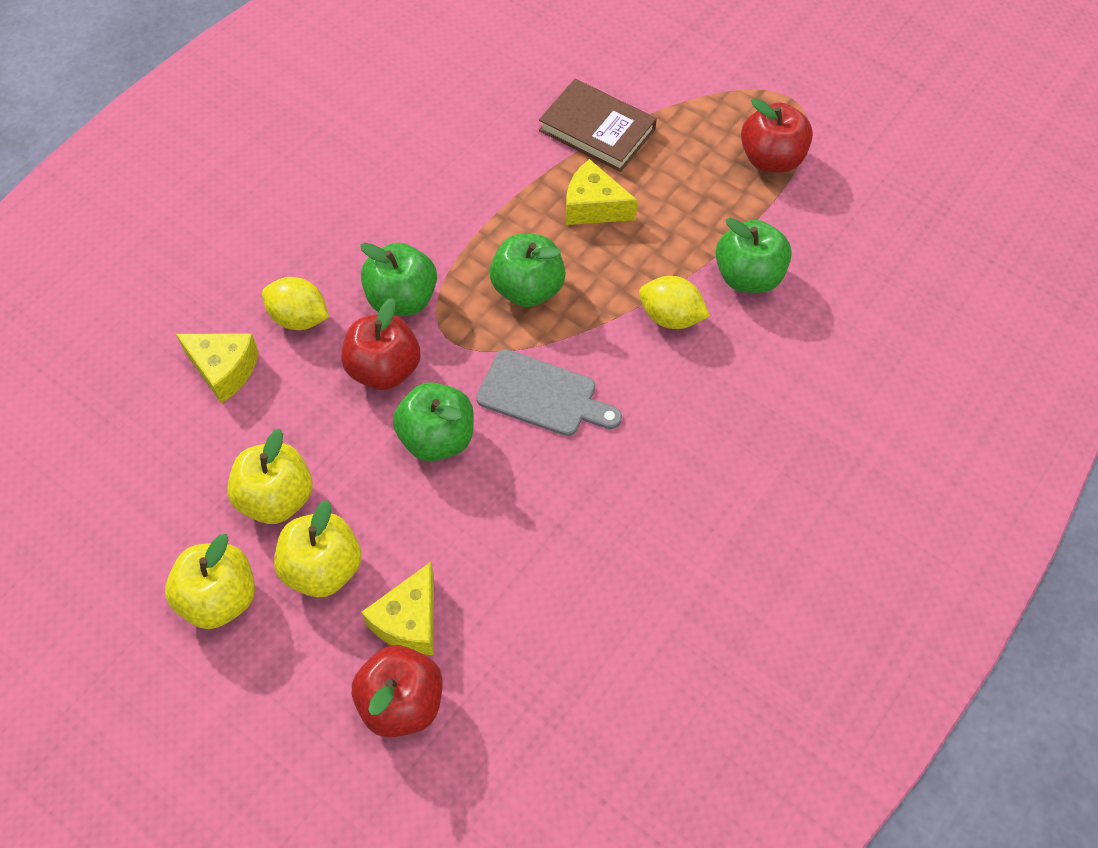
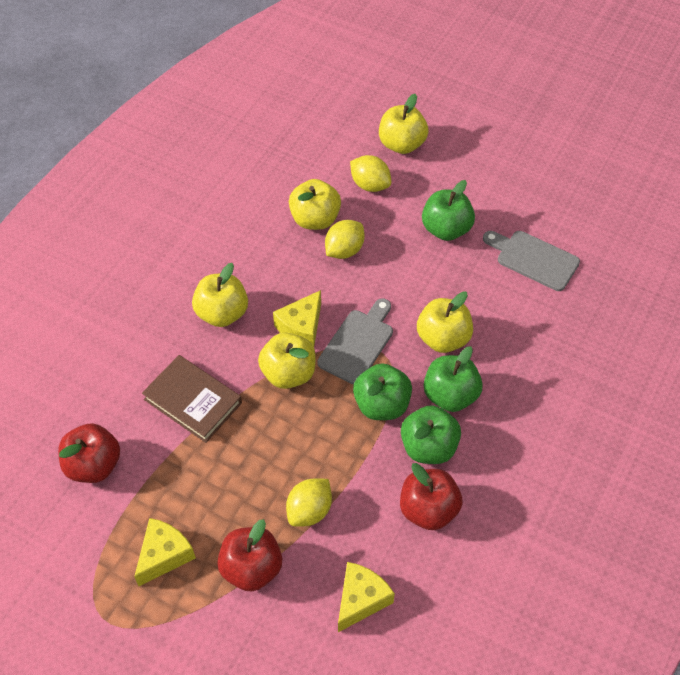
grey cutting board: [476,350,622,436] = 1 -> [317,298,393,385] [483,231,580,291] = 2
yellow apple: [165,534,255,629] [227,429,313,524] [274,500,361,598] = 3 -> [192,263,248,327] [258,333,316,389] [289,179,341,230] [379,94,428,154] [417,292,473,353] = 5
yellow lemon: [262,277,329,330] [639,276,710,329] = 2 -> [286,479,332,527] [325,220,365,259] [350,155,391,192] = 3

